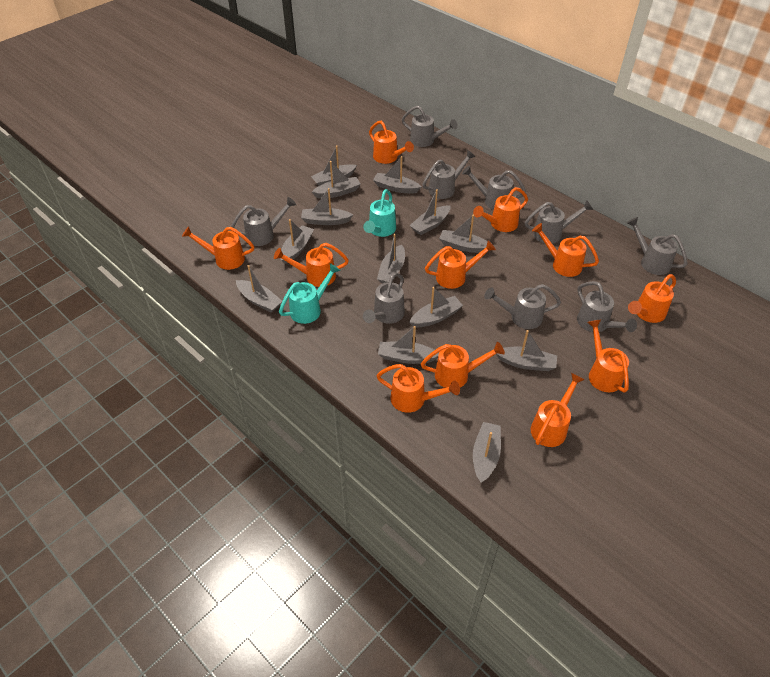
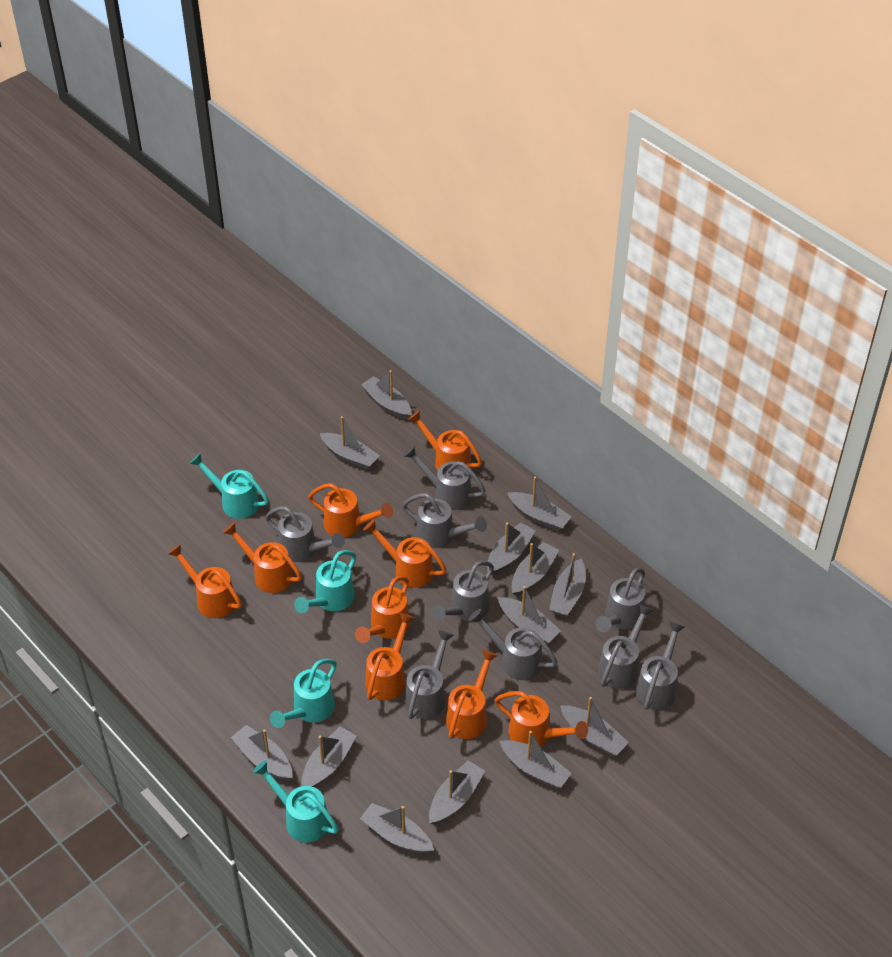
orange watering can: [182,226,254,270] [274,243,349,287] [369,121,414,164] [376,364,460,413] [421,342,505,388] [425,241,496,289] [473,187,528,232] [531,373,585,447] [532,223,599,277] [587,319,629,393] [628,274,676,323] = 11 -> [168,544,242,618] [223,522,302,593] [308,483,393,537] [355,576,410,643] [363,519,447,588] [365,613,415,700] [408,410,482,471] [446,650,498,739] [495,691,588,747] = 9
turquoise watering can: [279,263,341,324] [363,189,396,237] = 2 -> [189,453,269,519] [253,760,339,843] [270,659,337,728] [294,550,356,613] = 4

